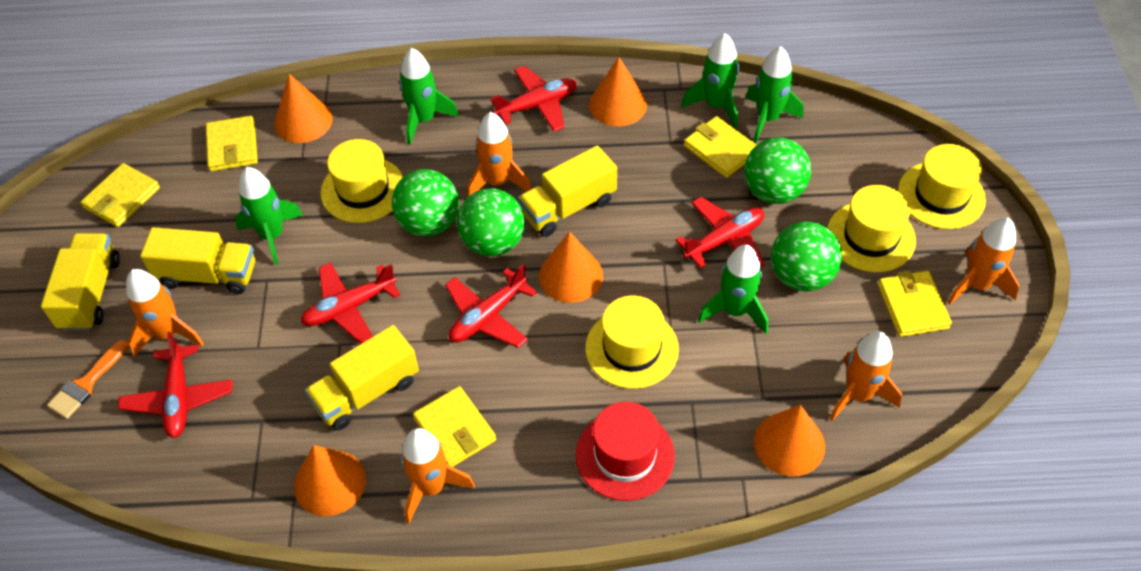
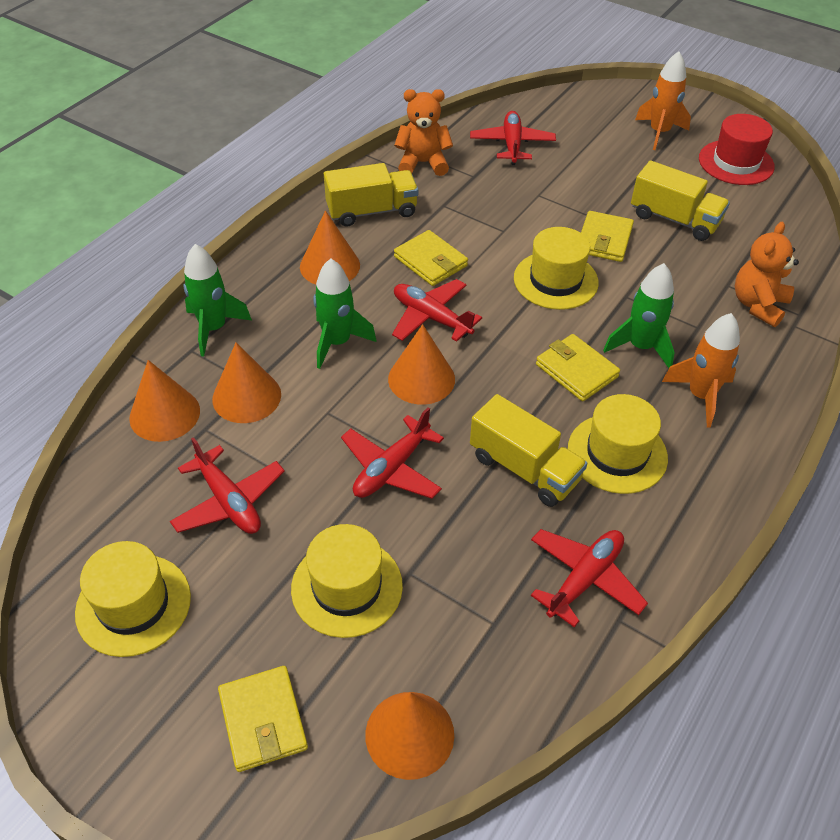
green ball: [392,169,459,236] [457,188,525,257] [744,137,811,204] [771,221,842,291] = 4 -> none = 0
green rocket: [235,167,303,265] [399,48,459,145] [681,33,739,128] [698,244,768,334] [746,46,803,143] = 5 -> [183,244,252,356] [313,258,377,369] [603,263,675,368] = 3
orange brush: [47,340,129,419] = 1 -> none = 0
orange rocket: [126,269,204,357] [401,428,475,524] [467,112,531,197] [830,331,902,421] [947,217,1020,305] = 5 -> [635,51,691,150] [662,313,740,428] = 2
orange teddy bear: none = 0 -> [394,89,453,176] [735,222,799,327] = 2
yellow truck: [41,233,120,331] [140,227,255,294] [305,325,419,431] [518,146,617,237] = 4 -> [324,163,418,227] [470,394,587,507] [631,160,730,241] = 3
yellow wallet: [81,163,160,227] [206,116,258,172] [413,386,496,467] [684,116,756,178] [878,270,952,337] = 5 -> [218,666,308,772] [394,230,468,286] [536,334,620,401] [581,211,634,262] = 4

